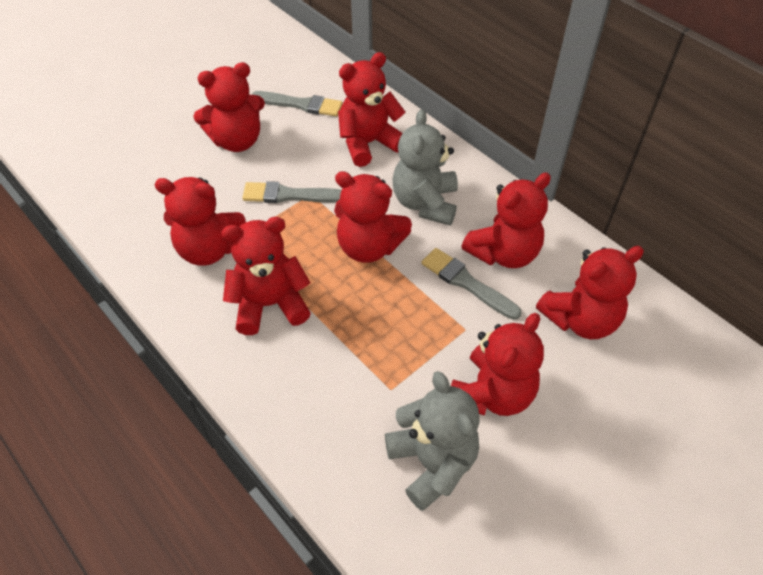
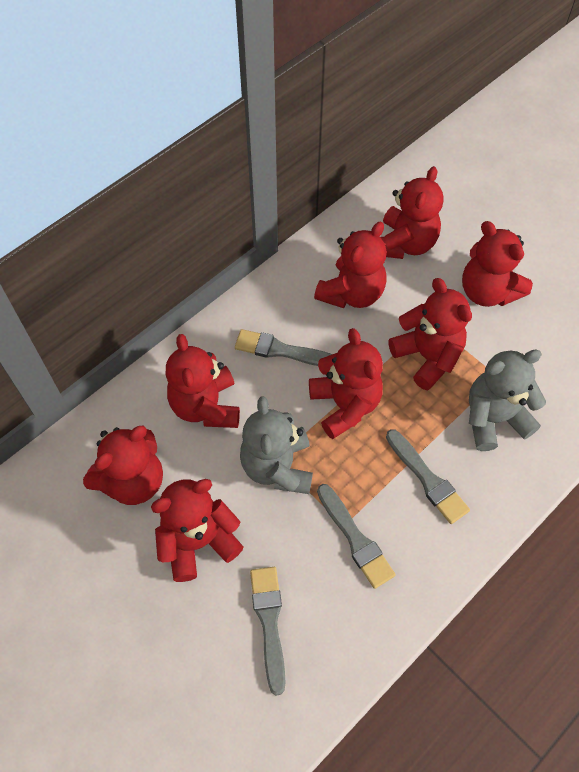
grey brush: [242,181,342,203] [252,91,343,117] [421,248,521,320] = 3 -> [235,329,332,366] [250,567,286,695] [317,484,396,589] [386,429,470,524] = 4

